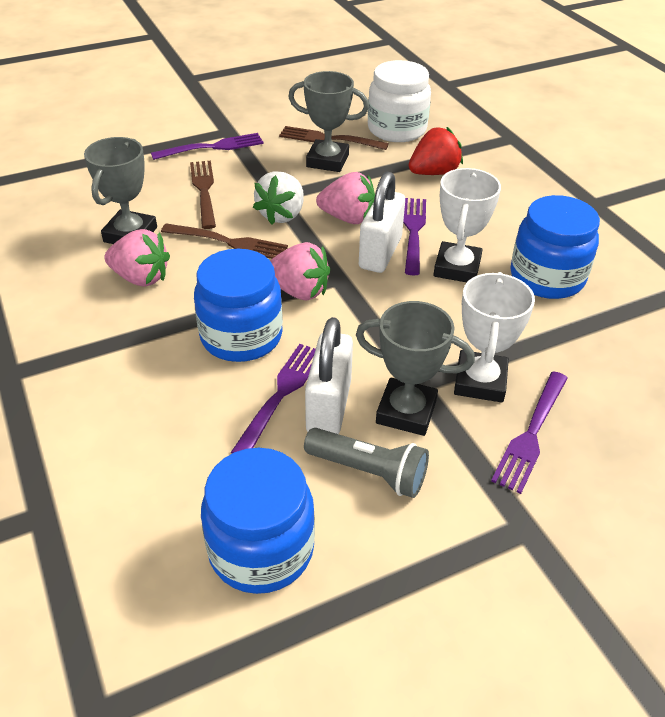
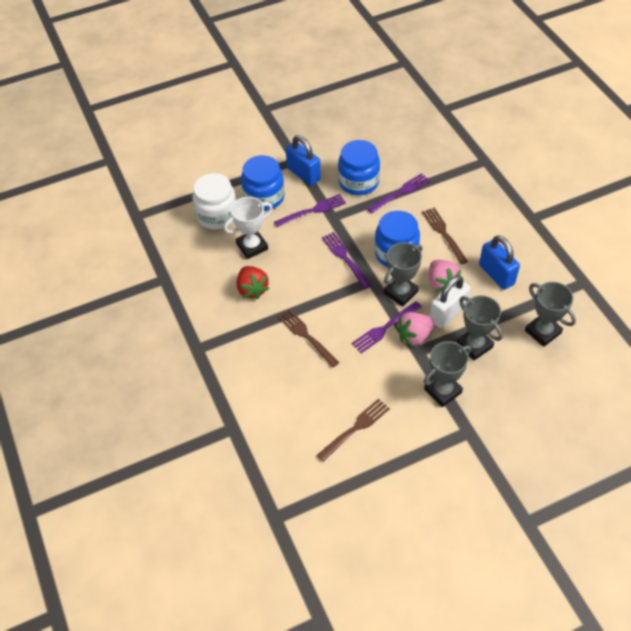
blue padlock: none = 0 -> [286,135,321,186] [479,235,520,290] = 2
grey flashlight: [304,428,429,498] = 1 -> none = 0
grey trophy: [84,137,157,244] [288,71,369,172] [356,301,475,436] = 3 -> [384,242,422,306] [424,341,471,407] [457,295,503,361] [525,282,576,347] = 4
pink strawberry: [104,229,170,286] [270,242,330,300] [316,172,375,224] = 3 -> [396,312,435,347] [429,260,461,292] = 2
white padlock: [305,317,353,434] [359,172,405,273] = 2 -> [429,275,470,328] = 1
white strawberry: [253,171,304,225] = 1 -> none = 0
white trophy: [434,168,501,282] [454,272,535,402] = 2 -> [224,197,273,259] = 1

